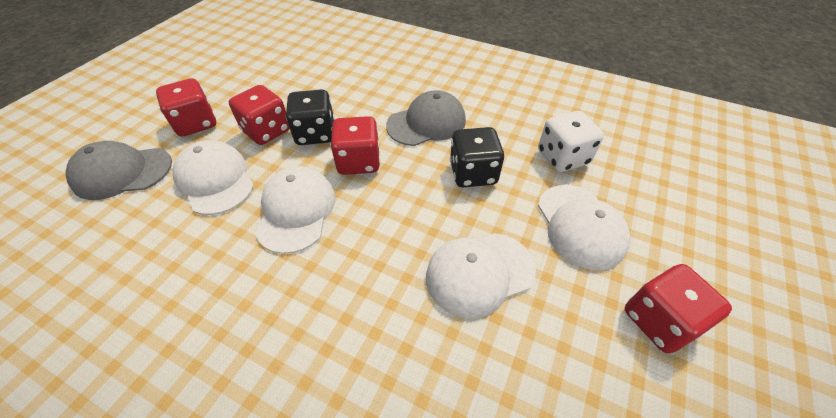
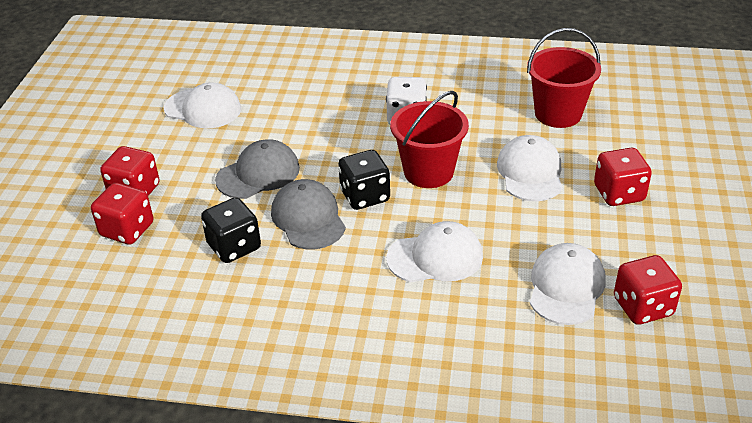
red bucket: none = 0 -> [390,91,469,188] [527,28,601,128] = 2

